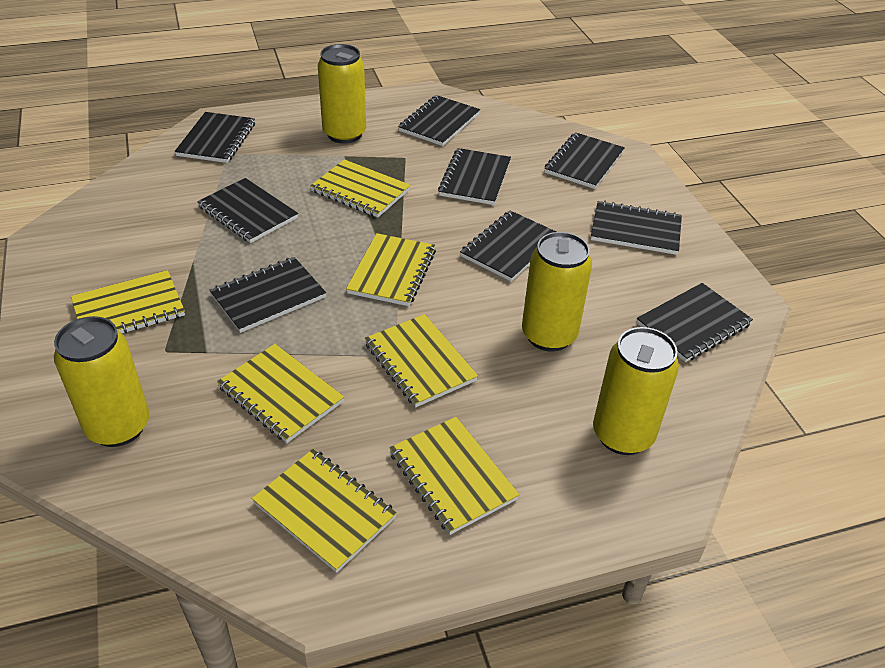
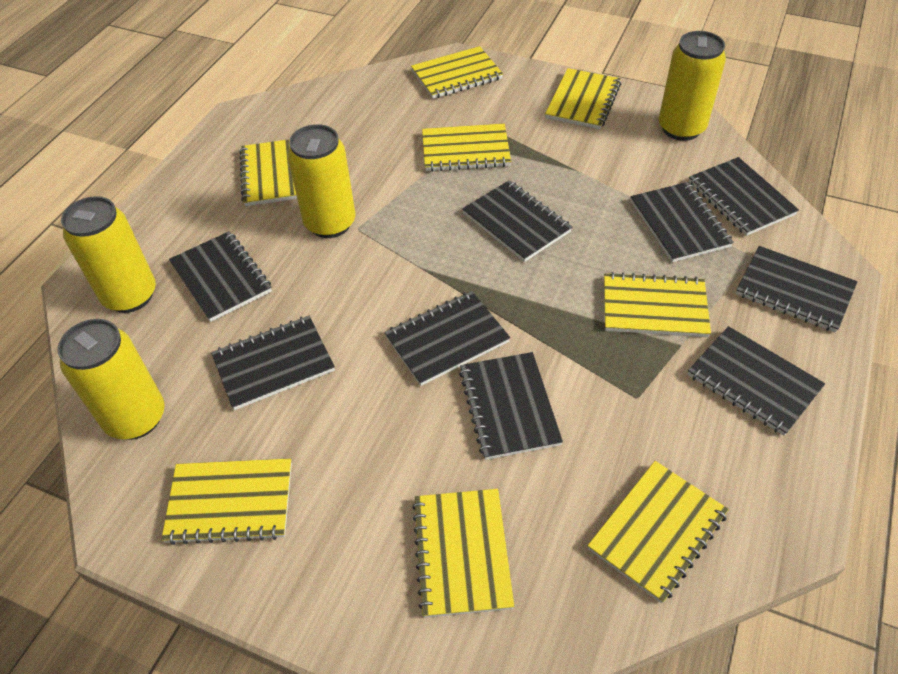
yellow notebook: [71,270,185,333] [217,344,344,443] [252,449,397,573] [310,159,411,218] [346,233,436,306] [365,314,478,407] [390,417,520,535] = 7 -> [161,458,292,545] [239,139,297,206] [411,46,503,99] [412,489,514,618] [422,124,511,172] [545,68,621,129] [587,461,729,603] [604,272,711,337] = 8

